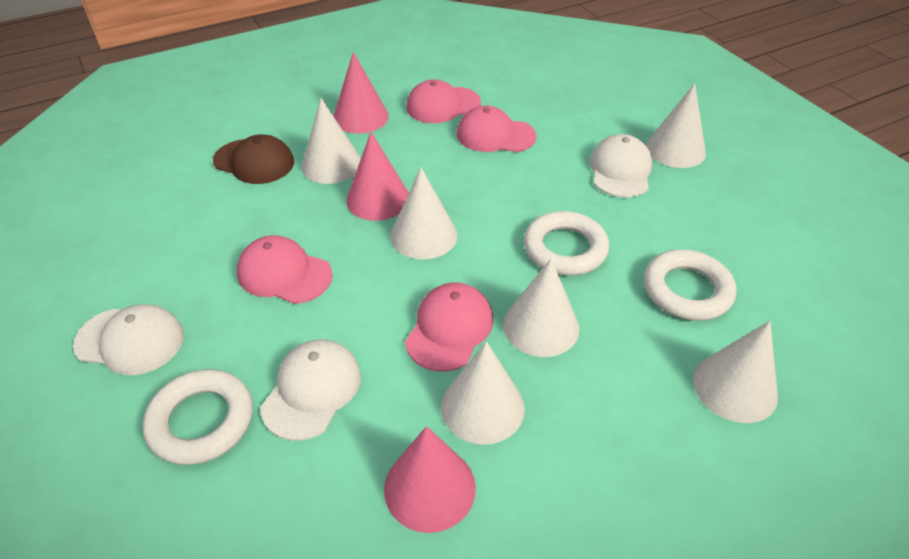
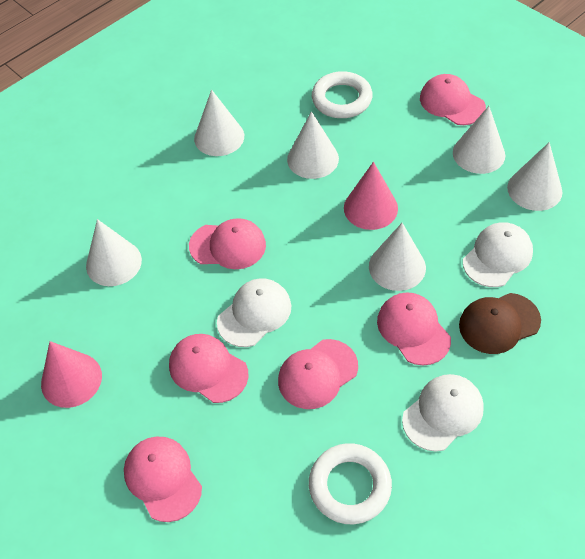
pink cap: [237,235,333,304] [405,282,493,371] [406,79,481,123] [457,105,536,152] = 4 -> [124,437,202,522] [169,334,248,403] [189,218,266,269] [278,339,358,409] [377,292,451,365] [420,74,486,125] = 6
pink cone: [334,52,389,134] [346,132,409,221] [384,426,476,533] = 3 -> [41,341,102,408] [344,162,398,230] = 2
white ring: [143,369,253,465] [524,211,609,276] [644,249,737,321] = 3 -> [309,443,392,524] [312,71,373,118] = 2

